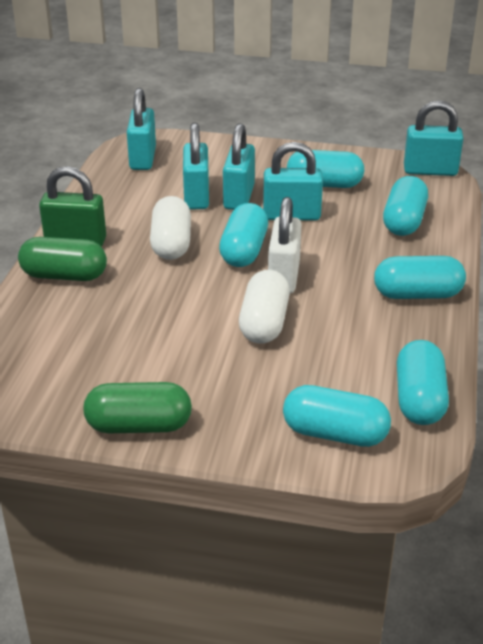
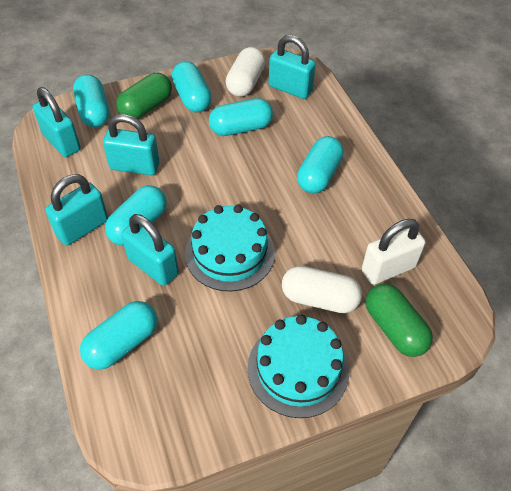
green padlock: [39,166,106,247] = 1 -> none = 0
turquoise cake: none = 0 -> [185,205,275,292] [248,315,349,418] = 2

